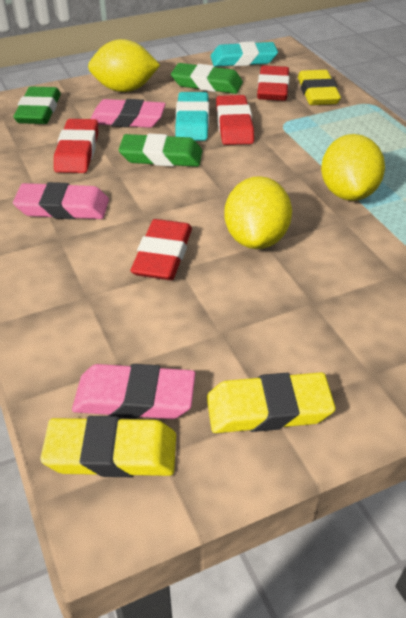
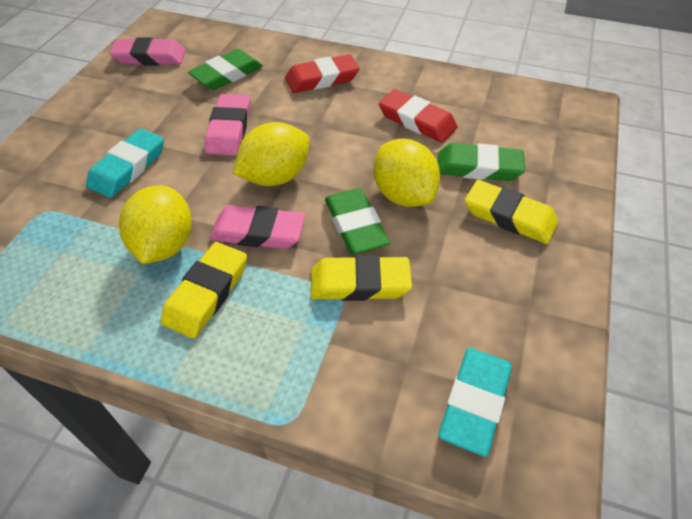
red eraser: [54,119,98,173] [131,219,192,280] [216,95,254,145] [257,66,289,101] = 4 -> [285,54,360,93] [379,89,457,143] = 2

